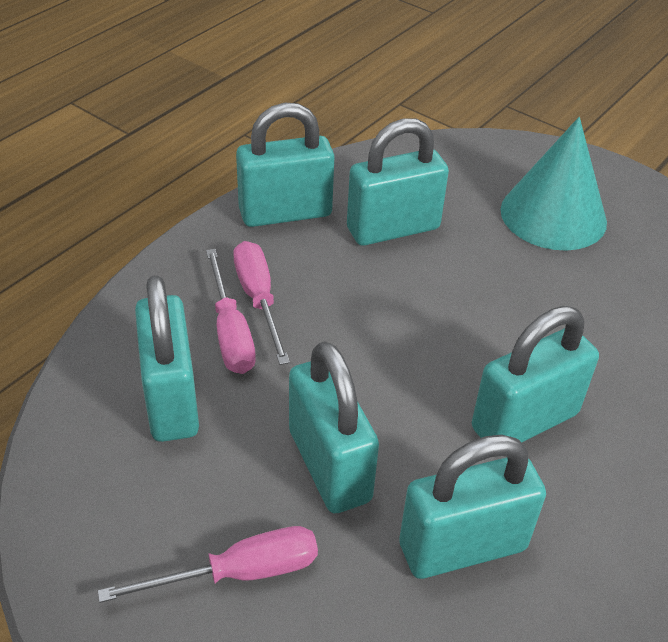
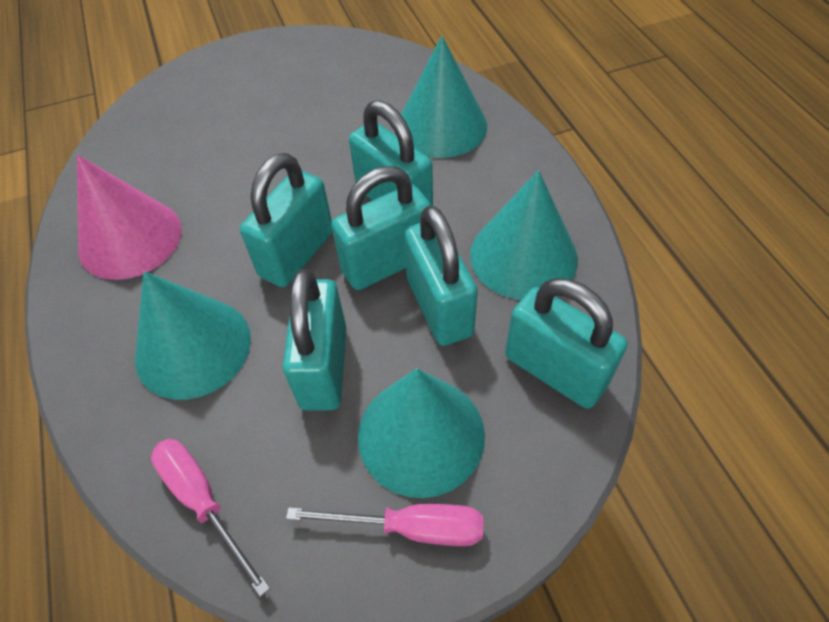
pink cone: none = 0 -> [77,155,182,280] = 1
pink screwdriver: [98,526,318,603] [206,249,256,374] [233,241,290,365] = 3 -> [151,439,270,597] [286,504,483,546] = 2
turquoise cone: [501,117,607,251] = 1 -> [135,271,251,400] [358,368,485,498] [401,36,487,158] [470,170,578,300] = 4

